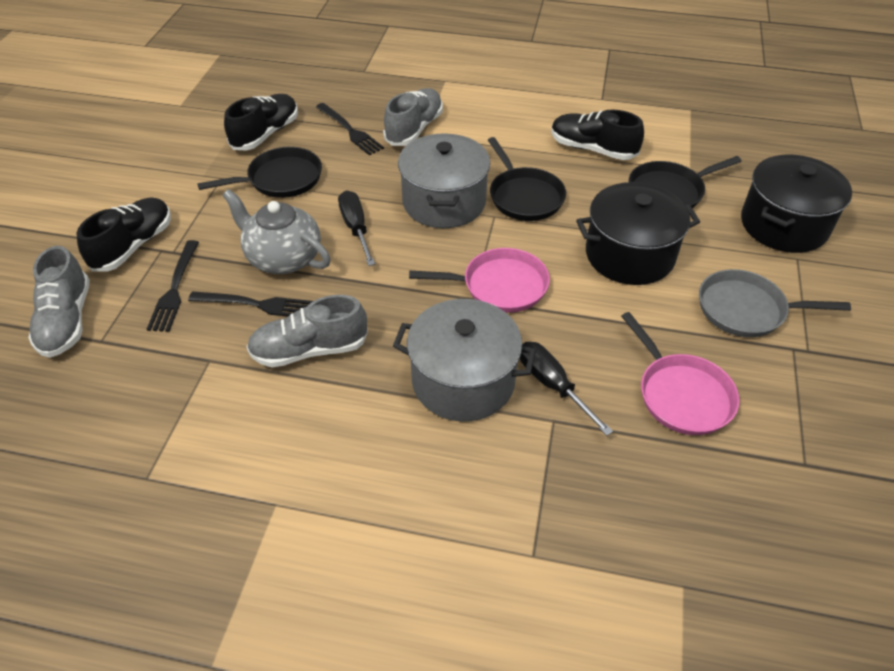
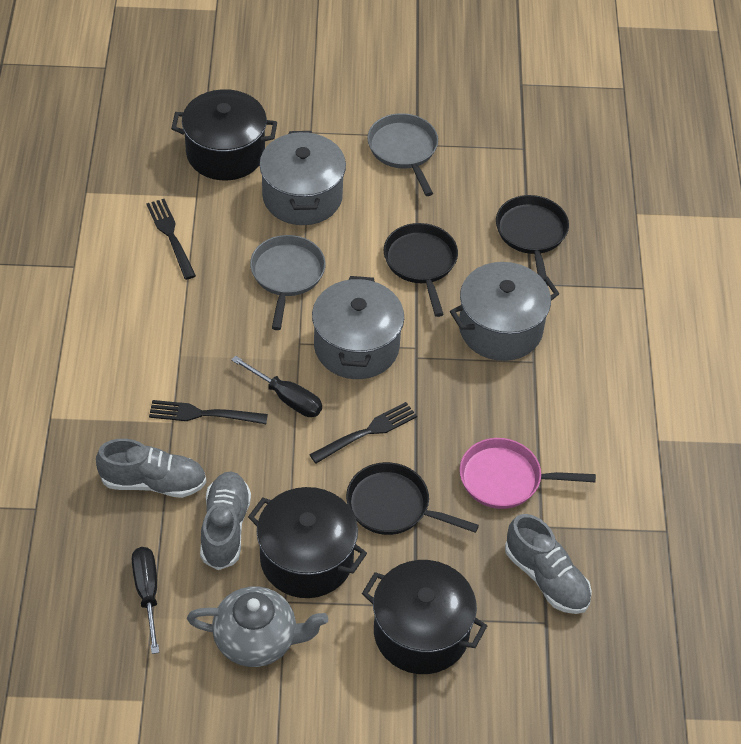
black pot: [576,182,700,285] [741,155,852,253] = 2 -> [171,89,277,180] [248,487,367,598] [362,560,487,674] = 3
black shoe: [76,197,171,271] [224,94,298,151] [551,109,644,160] = 3 -> none = 0
grey pan: [699,269,851,337] = 1 -> [250,235,326,330] [367,113,438,196] = 2
grey pot: [393,299,536,422] [398,133,490,228] = 2 -> [259,131,346,225] [312,276,404,379] [450,262,559,361] = 3
pink pan: [409,248,550,313] [621,312,740,435] = 2 -> [460,438,596,509] = 1

